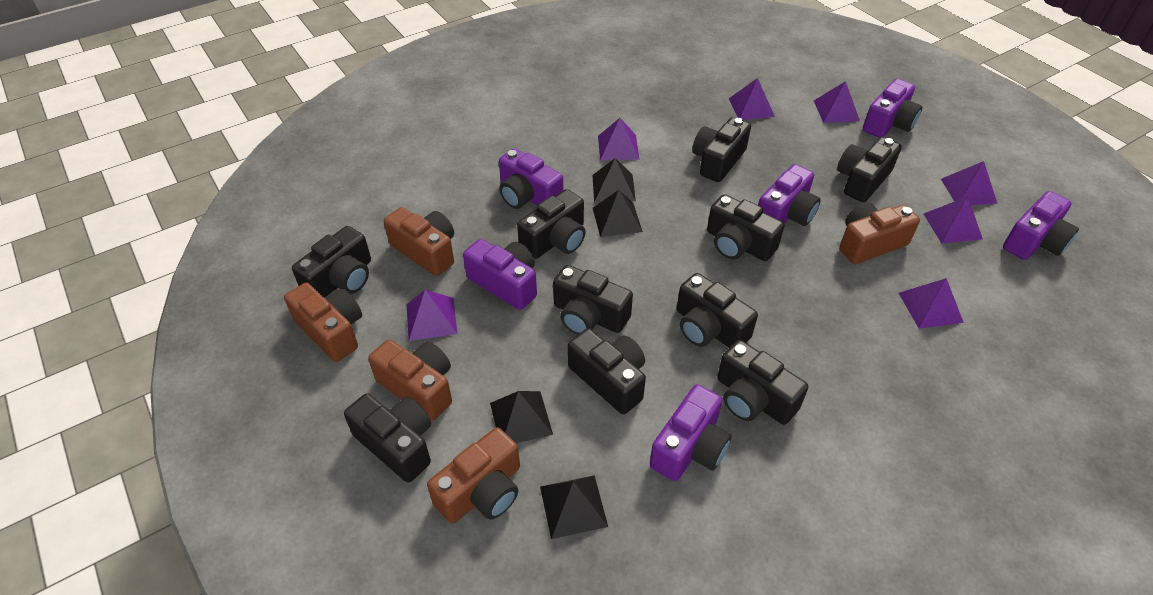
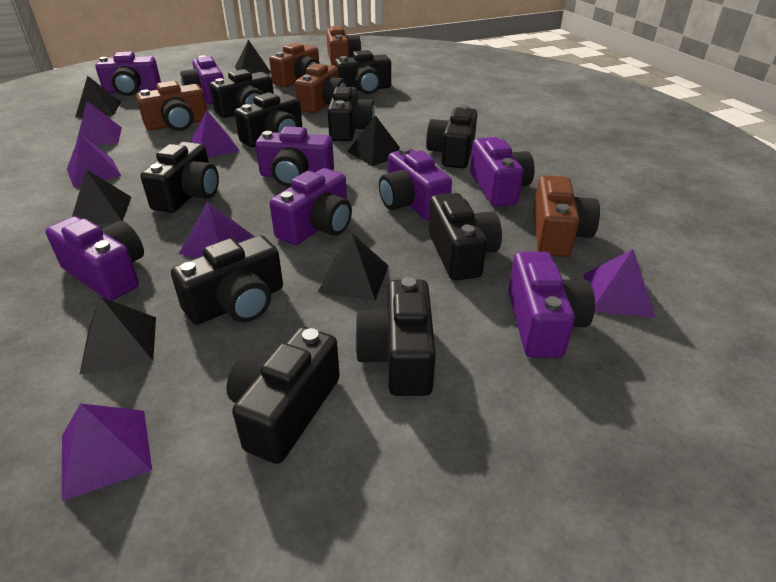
black pyramid: [490,391,553,443] [540,475,608,539] [592,158,636,202] [593,190,643,237] = 4 -> [72,169,132,224] [75,76,121,118] [79,297,156,375] [235,40,271,74] [318,233,389,301] [347,115,400,166] = 6
purple camera: [463,239,537,310] [499,148,563,209] [650,384,732,481] [758,164,821,226] [863,79,922,138] [1003,191,1079,260] = 6 -> [45,216,144,301] [95,52,161,96] [180,55,224,104] [255,126,334,187] [269,168,352,245] [379,147,452,221] [470,137,535,207] [508,252,595,358] = 8
purple pyramid: [406,290,457,341] [598,118,639,161] [729,78,775,120] [814,81,860,123] [899,278,964,329] [924,196,983,243] [941,161,998,205] = 7 -> [62,404,152,501] [67,134,121,187] [76,101,122,146] [179,201,255,258] [190,110,240,158] [583,249,656,318] = 6

